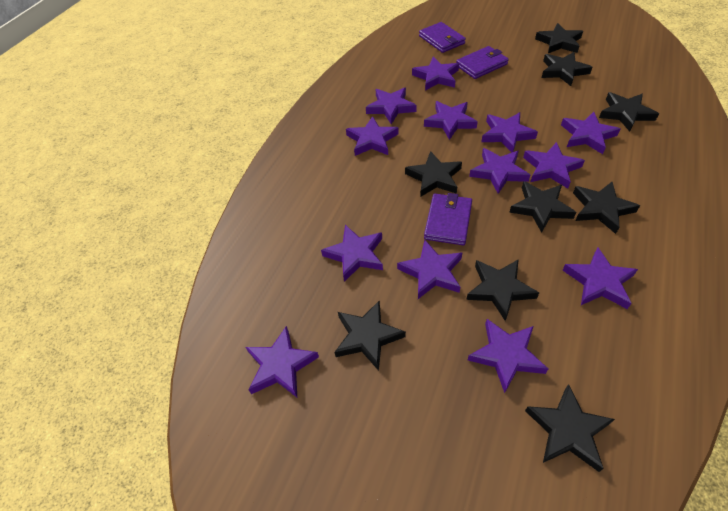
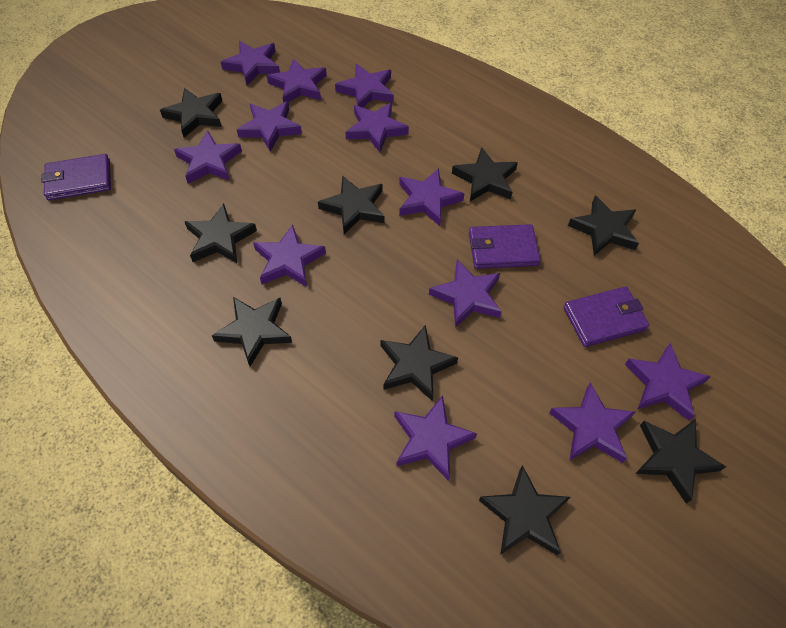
purple star: [246,326,319,397] [321,225,383,282] [346,116,399,156] [366,87,417,124] [397,240,462,299] [412,57,459,90] [424,101,478,140] [468,319,548,393] [469,148,530,194] [481,112,538,153] [523,142,585,188] [561,112,620,154] [563,247,638,309] = 13 -> [174,130,242,184] [221,41,280,85] [237,101,302,152] [253,224,326,287] [267,58,327,103] [335,64,394,108] [345,102,409,153] [394,395,477,481] [399,168,465,226] [429,260,502,328] [549,382,635,463] [625,343,711,421] = 12

